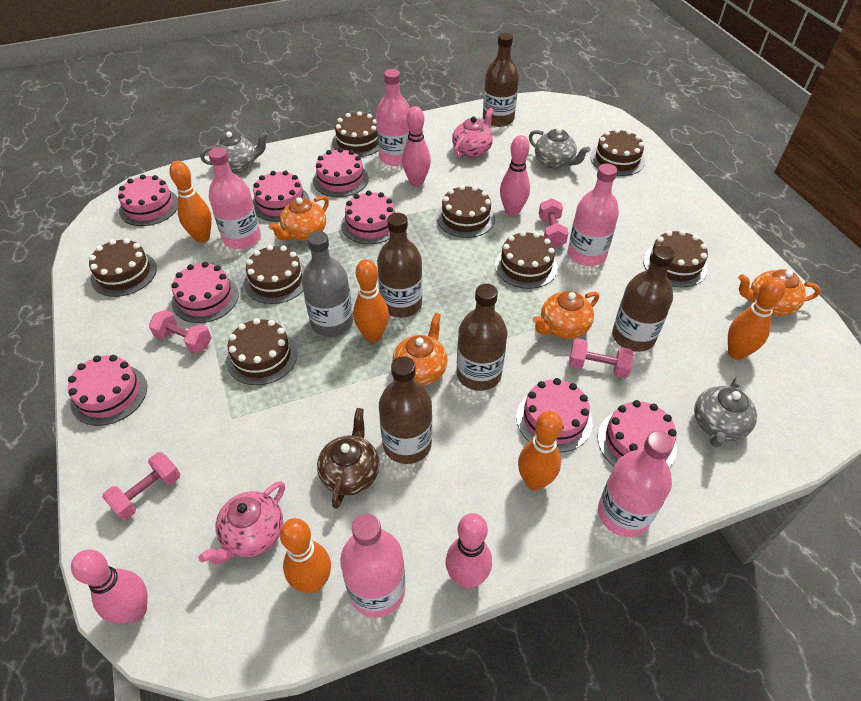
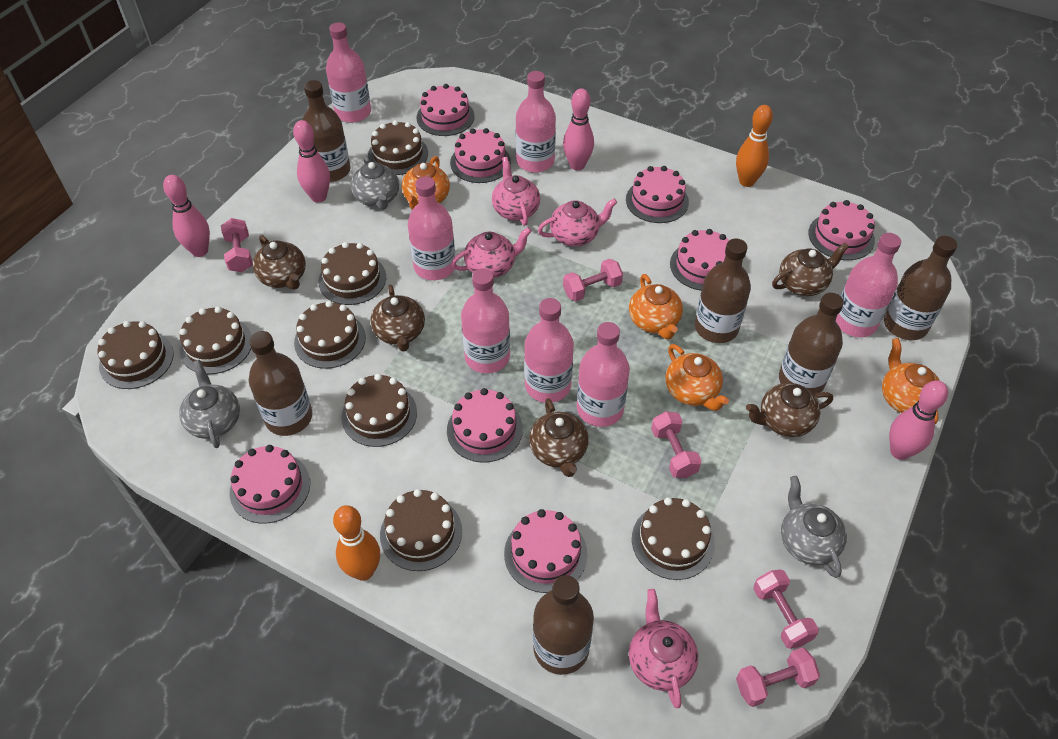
brown bottle: [377,213,423,318] [379,356,432,464] [457,284,507,391] [483,33,519,127] [612,245,675,352] = 5 -> [249,331,312,436] [303,80,351,182] [533,575,594,675] [695,239,751,343] [779,293,844,395] [884,236,957,340] = 6
brown teapot: [317,408,380,509] = 1 -> [253,235,306,290] [370,285,425,351] [529,398,589,477] [746,383,833,437] [772,243,849,296] = 5
grey bottle: [302,231,353,337] = 1 -> none = 0
orange bowling pin: [169,161,212,243] [280,518,331,593] [353,259,389,342] [518,411,563,491] [728,277,786,360] = 5 -> [333,505,380,581] [736,105,773,187] = 2
pink bottle: [208,147,261,249] [340,514,406,618] [376,69,410,166] [568,163,619,266] [598,431,674,537] = 5 -> [326,23,371,123] [408,176,455,280] [461,269,510,373] [516,71,556,173] [524,298,574,403] [577,322,630,427] [836,233,901,337] = 7
pink dumbbell: [102,452,180,520] [149,310,212,354] [539,198,569,248] [569,338,634,378] = 4 -> [221,218,253,272] [563,259,623,301] [651,411,702,478] [736,647,820,707] [753,569,819,649] = 5
pink teapot: [199,481,285,564] [452,108,494,158] = 2 -> [451,227,532,278] [492,157,540,226] [538,199,617,246] [629,589,698,708] = 4

